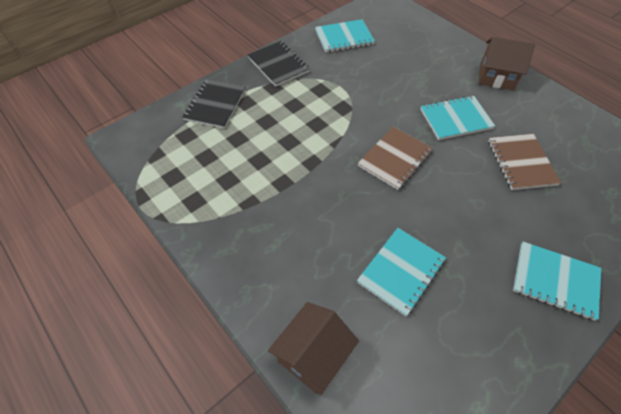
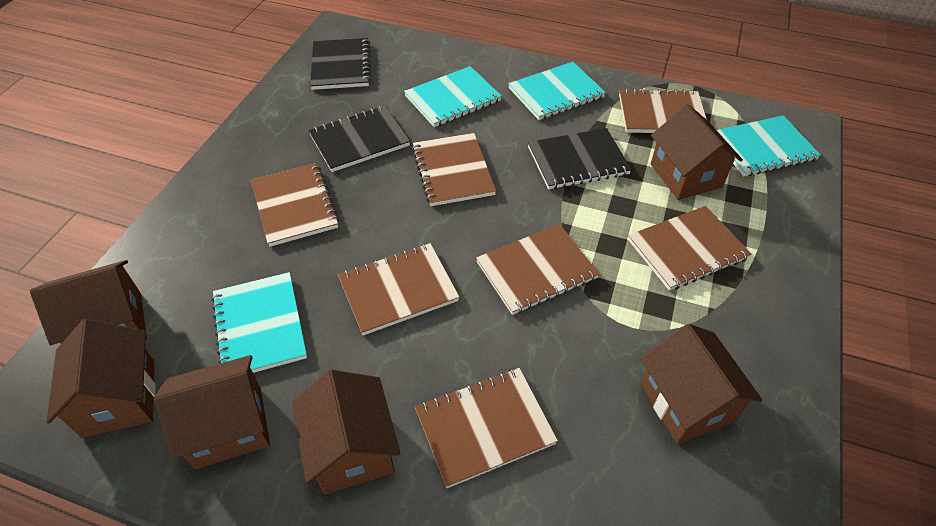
black notebook: [182,79,246,129] [248,41,310,87] = 2 -> [309,106,410,172] [310,38,371,90] [528,128,632,189] = 3
brown house: [268,302,359,395] [479,37,535,90] = 2 -> [30,260,147,345] [46,319,155,438] [154,355,270,469] [292,369,401,494] [641,324,762,444] [651,104,743,200] = 6
brown notebook: [358,127,433,190] [488,134,561,190] = 2 -> [251,163,339,247] [338,243,459,335] [412,133,496,206] [415,368,558,488] [476,224,599,315] [619,89,707,133] [628,206,751,291] = 7

